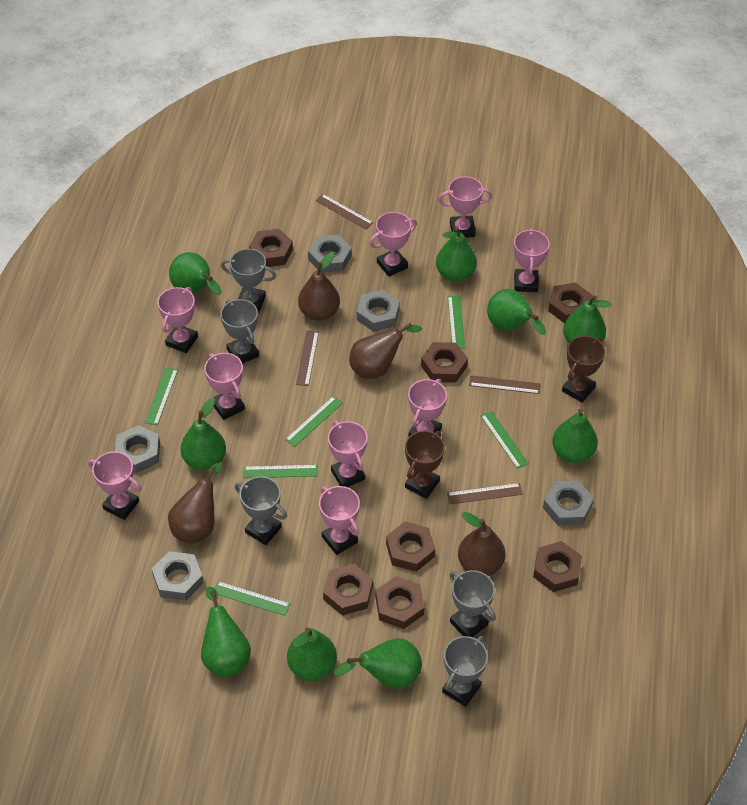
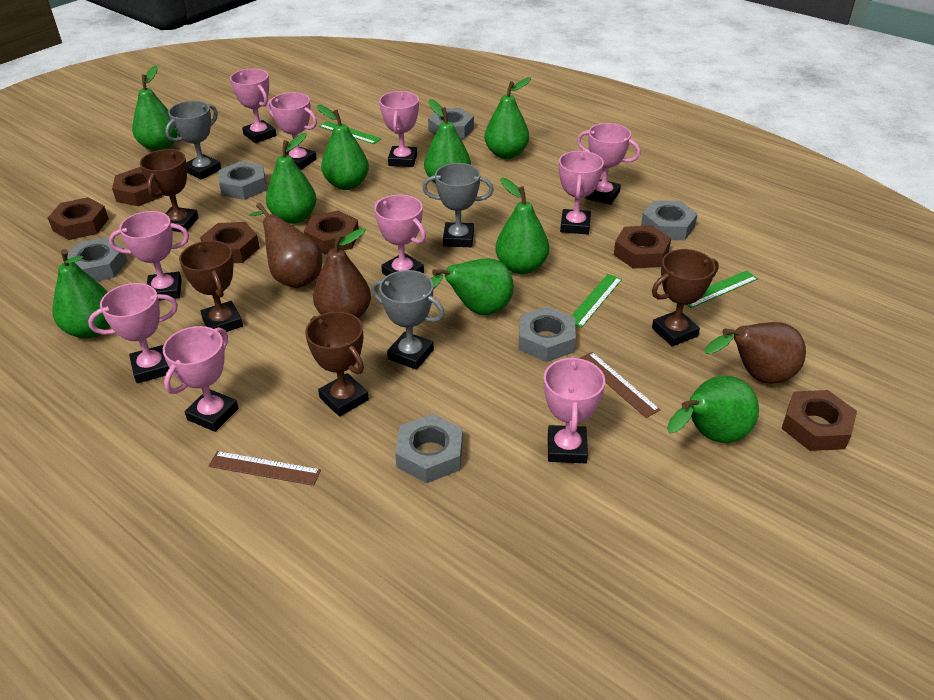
brown nut: [249,229,293,267] [323,564,373,615] [376,576,425,629] [386,522,435,572] [421,342,468,383] [533,541,582,592] [548,282,592,323] = 7 -> [48,197,109,240] [112,167,163,206] [200,222,260,263] [304,210,359,255] [614,225,671,269] [781,390,857,451] = 6
brown pear: [168,463,223,544] [298,252,340,321] [349,323,422,379] [458,512,506,576] = 4 -> [249,203,322,288] [313,228,371,318] [705,322,806,384] = 3
brown ruler: [296,330,319,386] [316,194,373,229] [447,483,523,504] [469,375,541,394] = 4 -> [209,451,321,486] [579,352,660,418] = 2
brown trophy: [405,431,445,499] [562,336,605,403] = 2 -> [140,149,199,232] [179,240,243,334] [305,312,369,417] [652,249,719,347] = 4
green ruler: [145,367,178,425] [214,581,290,616] [244,465,318,478] [285,396,343,447] [448,296,465,349] [481,411,529,469] = 6 -> [319,121,382,144] [571,274,622,328] [687,270,758,308] = 3
grey nut: [115,425,160,473] [152,551,204,601] [308,234,352,273] [357,290,400,332] [543,481,594,526] = 5 -> [67,237,128,281] [219,161,267,200] [395,414,463,483] [428,108,474,139] [519,306,576,362] [641,200,698,240] = 6
grey trophy: [220,299,259,364] [221,248,276,313] [235,476,287,545] [442,636,488,707] [449,570,496,637] = 5 -> [165,101,221,180] [371,270,445,370] [422,163,494,247] = 3
pink trophy: [88,451,141,520] [157,287,198,353] [204,353,245,420] [319,486,360,555] [328,421,368,487] [369,212,417,277] [408,379,447,437] [438,176,492,238] [514,228,550,292] = 9 -> [88,283,178,383] [109,211,189,301] [163,326,238,432] [230,69,276,143] [267,92,317,170] [374,195,426,276] [379,91,419,167] [544,356,605,463] [559,151,604,234] [577,123,641,205] = 10

